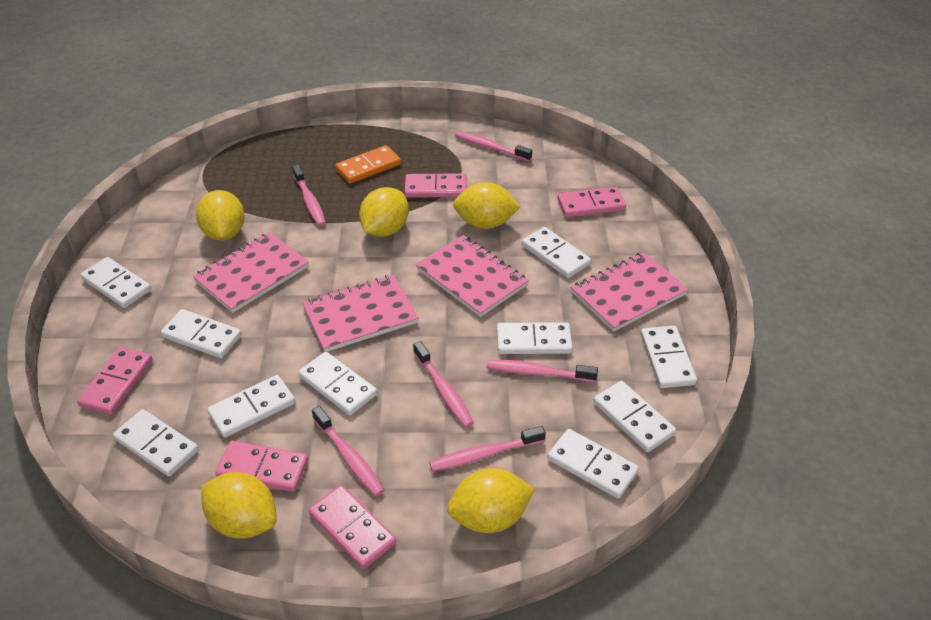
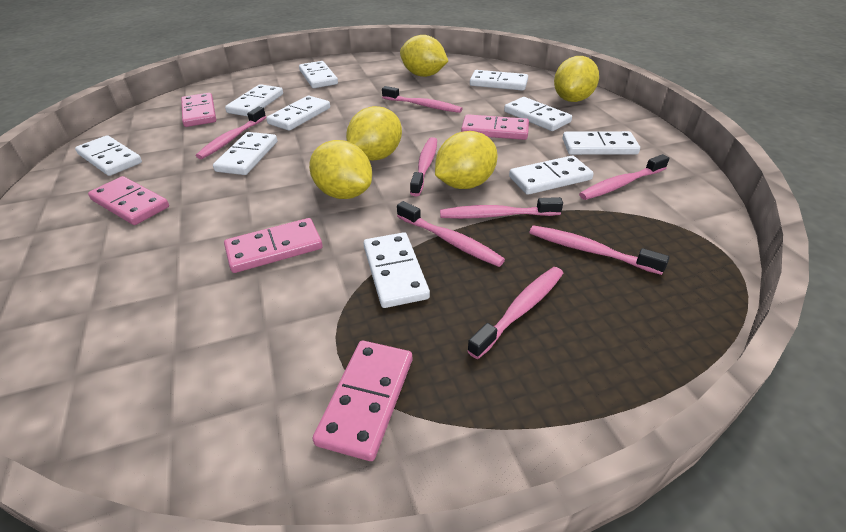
orange domino: [335,145,401,184] = 1 -> none = 0
pink notebook: [193,232,309,313] [302,275,419,352] [416,235,529,317] [571,252,689,332] = 4 -> none = 0
pink toothbrush: [292,165,326,226] [312,406,384,496] [413,341,474,427] [429,426,546,471] [455,131,532,162] [486,360,598,382] = 6 -> [196,107,266,159] [382,86,463,113] [397,201,505,267] [410,137,437,196] [440,197,563,219] [467,267,563,359] [529,225,669,275] [579,154,669,200] = 8

